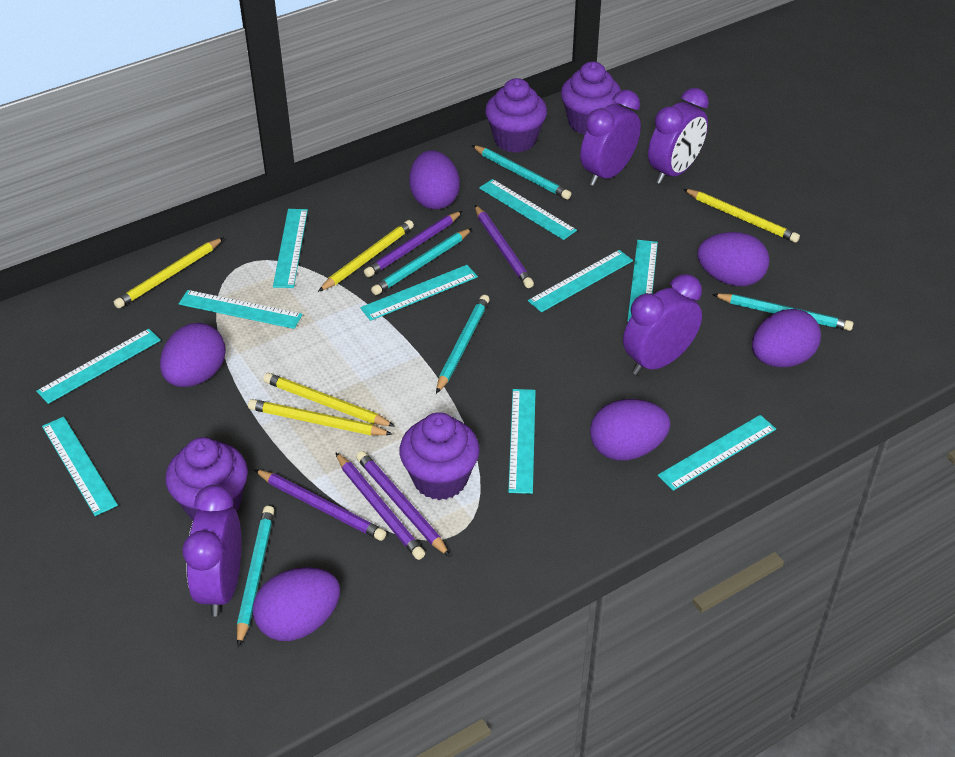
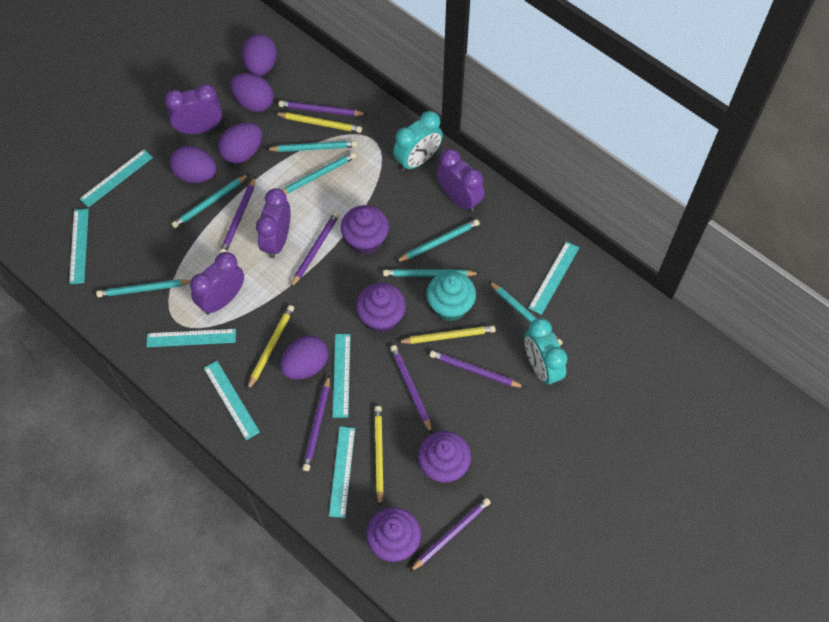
purple egg: [160,323,226,387] [253,567,340,641] [409,151,460,209] [590,399,670,461] [697,232,770,286] [752,309,821,367] = 6 -> [170,146,216,183] [218,123,262,163] [230,73,274,112] [242,34,277,76] [280,335,328,379] = 5
purple pencil: [254,469,387,541] [335,452,425,560] [356,451,450,557] [364,211,462,277] [475,205,534,288] = 5 -> [219,176,256,254] [279,101,368,116] [290,212,340,288] [302,375,330,471] [390,345,432,433] [410,498,491,572] [430,350,525,388] = 7
turquoise clock: none = 0 -> [393,111,443,172] [524,318,567,387] = 2
turquoise cupcake: none = 0 -> [426,271,476,322] = 1
turquoise pencil: [237,506,274,647] [371,228,472,295] [436,295,490,394] [472,145,571,200] [712,294,853,331] = 5 -> [96,279,191,297] [171,174,249,228] [265,141,357,152] [282,152,356,194] [383,269,480,277] [396,219,480,262] [489,281,563,346] = 7
turquoise ruler: [36,329,161,404] [42,417,118,516] [179,290,303,329] [273,209,308,288] [360,265,478,321] [479,179,577,240] [508,389,536,494] [528,250,633,312] [627,240,658,322] [658,415,776,491] = 10 -> [69,209,89,284] [79,149,153,207] [147,329,236,347] [204,361,260,440] [329,427,355,518] [333,334,351,418] [528,241,579,315] = 7
yellow pencil: [114,237,224,309] [248,399,393,435] [263,373,395,426] [318,220,414,292] [683,189,800,243] = 5 -> [247,305,294,391] [274,112,362,133] [374,406,384,507] [398,325,496,344] = 4

